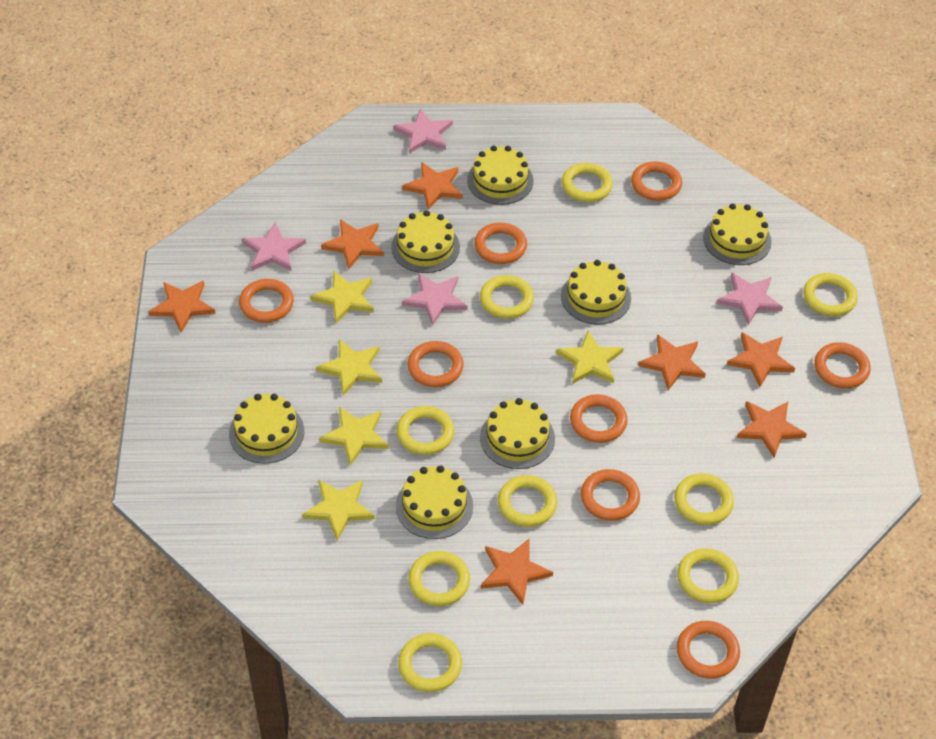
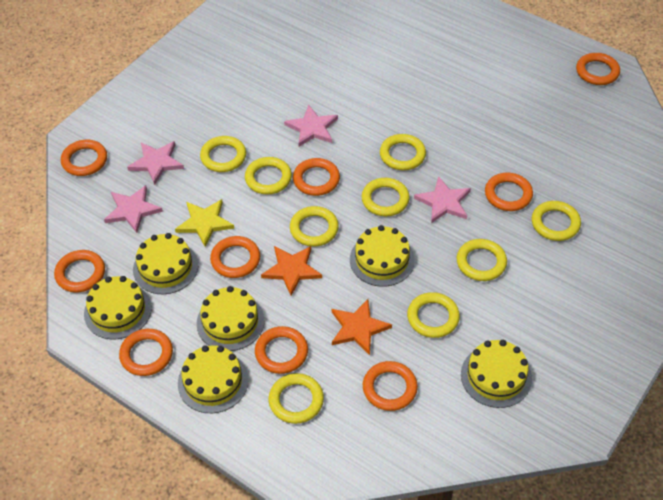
orange ring: [239,279,294,323] [407,341,464,387] [474,223,527,264] [570,394,627,443] [581,469,640,521] [631,161,682,201] [677,621,740,679] [814,342,871,389] = 8 -> [54,250,105,293] [61,140,107,176] [119,329,173,376] [210,236,260,278] [255,326,308,374] [293,158,340,196] [363,361,418,411] [485,173,533,211] [576,53,620,85] = 9
orange star: [148,281,215,333] [321,219,384,270] [402,162,463,210] [481,538,553,605] [638,334,706,390] [727,332,795,387] [737,401,807,458] = 7 -> [261,246,322,296] [332,299,392,355] = 2
yellow cake: [229,394,304,464] [391,210,460,273] [396,465,473,539] [467,146,534,205] [480,398,555,469] [561,260,631,324] [703,203,772,265] = 7 -> [84,276,152,339] [133,233,198,294] [178,345,249,413] [196,286,265,351] [350,225,415,287] [461,340,532,408] = 6
yellow star: [302,480,375,541] [311,271,374,323] [316,339,382,396] [319,407,389,466] [556,330,623,384] = 5 -> [175,199,234,247] = 1

